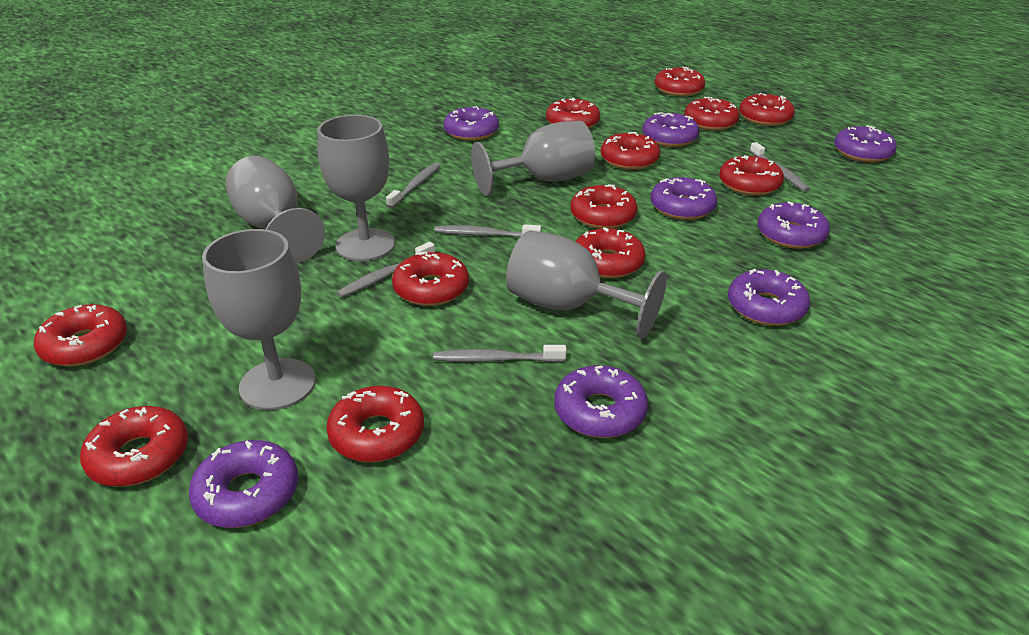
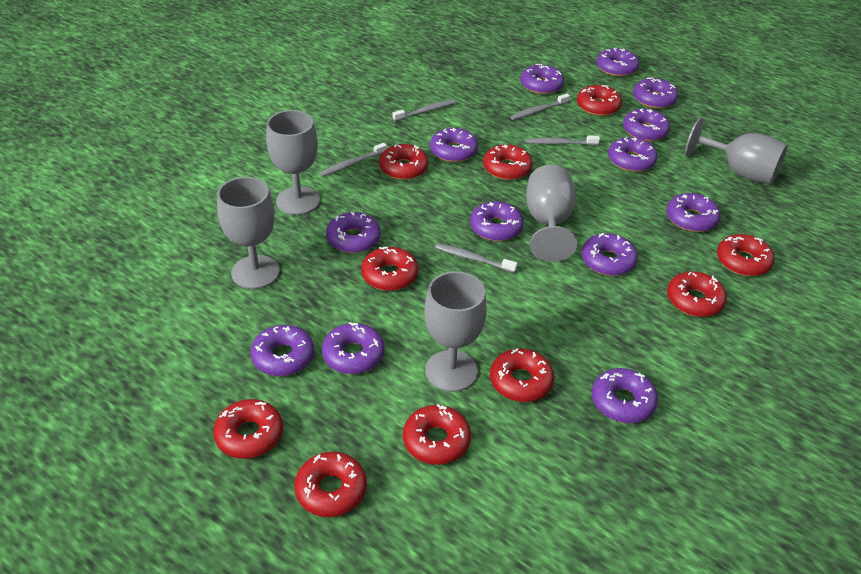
purple donut: [189,440,298,528] [444,106,499,141] [554,365,648,438] [642,112,700,147] [651,177,717,220] [728,268,810,326] [757,201,830,249] [834,125,897,162] = 8 -> [250,325,314,376] [322,322,385,374] [326,212,381,253] [430,128,478,162] [470,201,524,241] [521,64,564,94] [582,233,638,276] [592,368,658,423] [597,48,639,77] [608,137,658,172] [623,108,670,142] [633,77,678,109] [666,193,720,232] = 13
red donut: [34,304,127,366] [80,406,188,487] [326,386,424,462] [392,252,469,306] [546,98,600,129] [570,184,637,229] [575,227,645,278] [601,132,660,170] [655,66,705,96] [684,97,740,131] [719,155,784,196] [739,93,795,126] = 12 -> [213,399,283,459] [294,452,367,517] [361,247,418,291] [379,144,429,180] [403,404,471,465] [483,144,533,180] [490,348,554,402] [577,85,622,116] [667,271,727,317] [717,234,775,276] = 10

